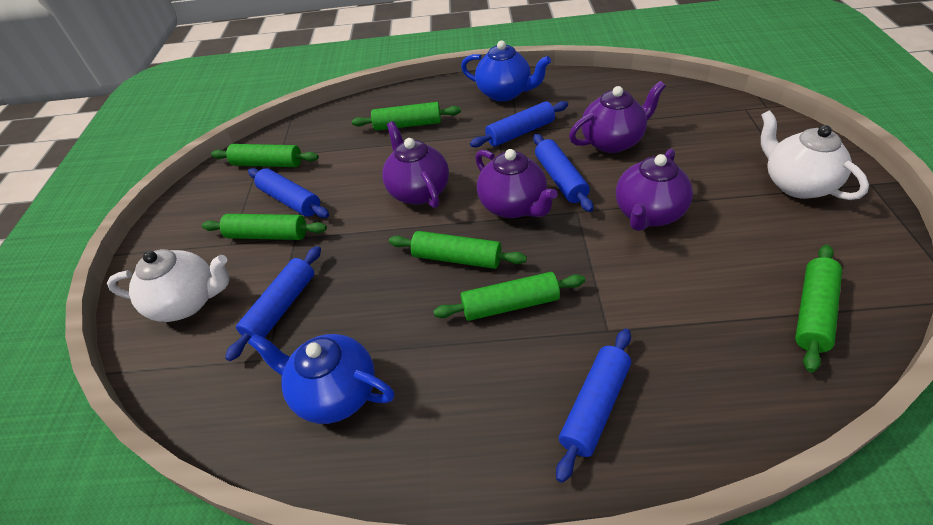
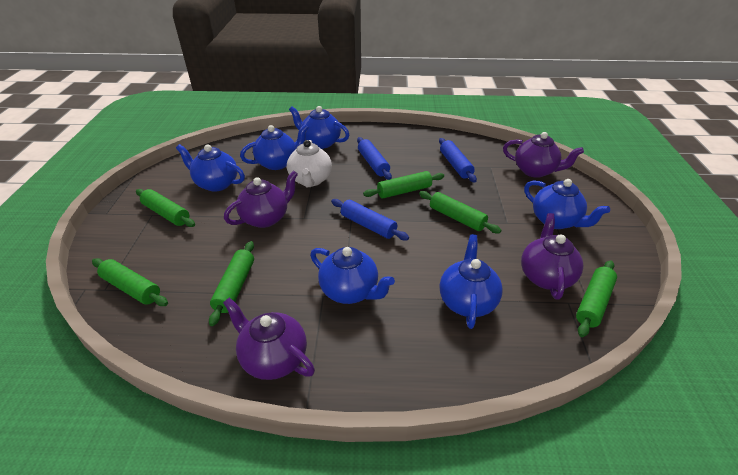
blue rolling pin: [225,246,321,361] [248,168,329,218] [470,101,568,147] [533,134,593,212] [556,329,631,483] = 5 -> [331,199,409,240] [357,137,392,180] [439,138,477,183] = 3
blue teapot: [248,334,394,424] [461,41,551,102] = 2 -> [176,144,245,192] [240,125,308,170] [289,106,349,149] [310,247,395,304] [440,234,503,329] [524,179,610,229] = 6
white teapot: [107,249,229,322] [761,110,869,200] = 2 -> [287,140,332,187] = 1

